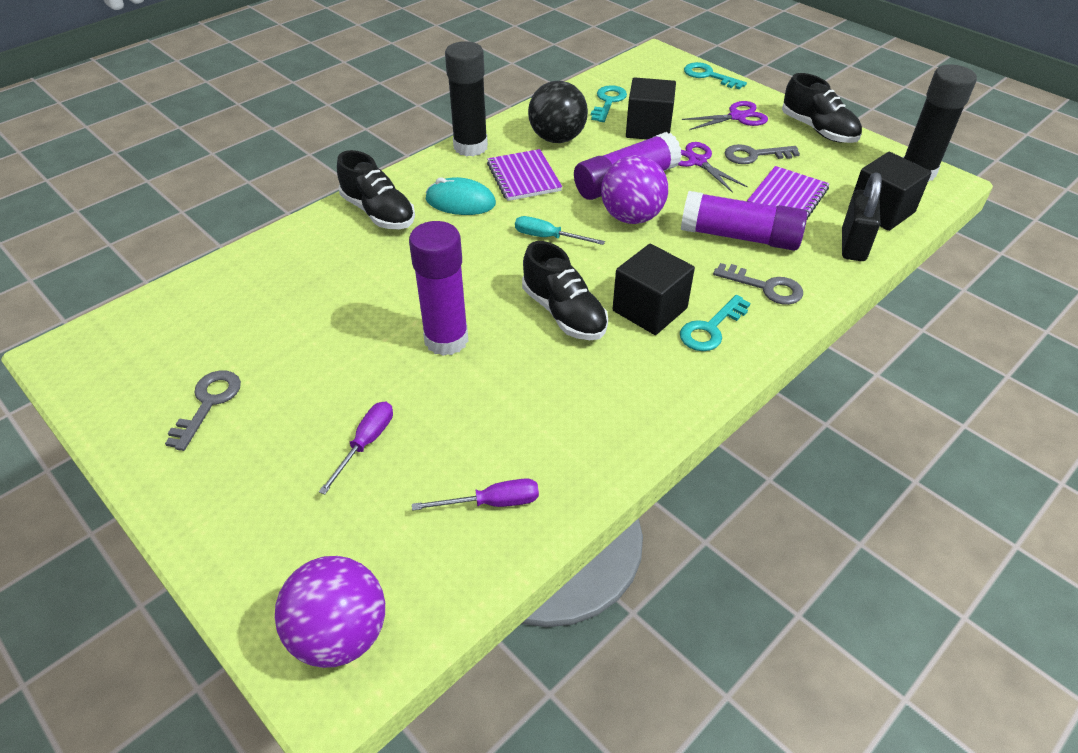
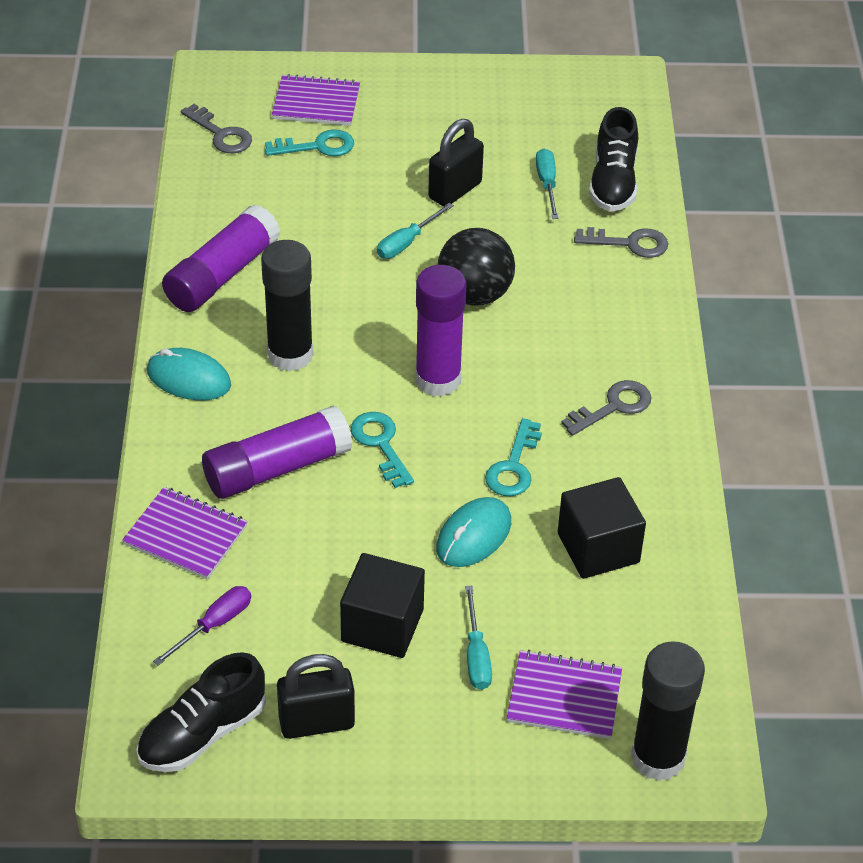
black cube: [613,244,695,335] [626,77,676,140] [848,152,932,231] = 3 -> [340,553,425,658] [558,477,646,579] = 2
black padlock: [842,173,882,261] = 1 -> [277,654,355,739] [428,119,484,206] = 2
black shoe: [337,150,415,229] [522,241,608,340] [782,73,862,143] = 3 -> [136,652,266,772] [589,107,638,212] = 2
purple ball: [275,556,385,668] [601,155,668,224] = 2 -> none = 0
purple notebook: [487,149,562,201] [747,166,830,219] = 2 -> [122,487,248,579] [272,74,360,126] [507,650,622,739] = 3
purple scissors: [678,142,748,193] [682,101,768,130] = 2 -> none = 0
purple screwdriver: [319,401,393,495] [412,478,539,511] = 2 -> [153,586,251,666] = 1
turquoise mouse: [426,177,496,215] = 1 -> [147,348,231,400] [436,497,511,567] = 2
turquoise screwdriver: [515,216,605,245] = 1 -> [377,203,454,259] [465,586,492,690] [536,149,558,219] = 3

